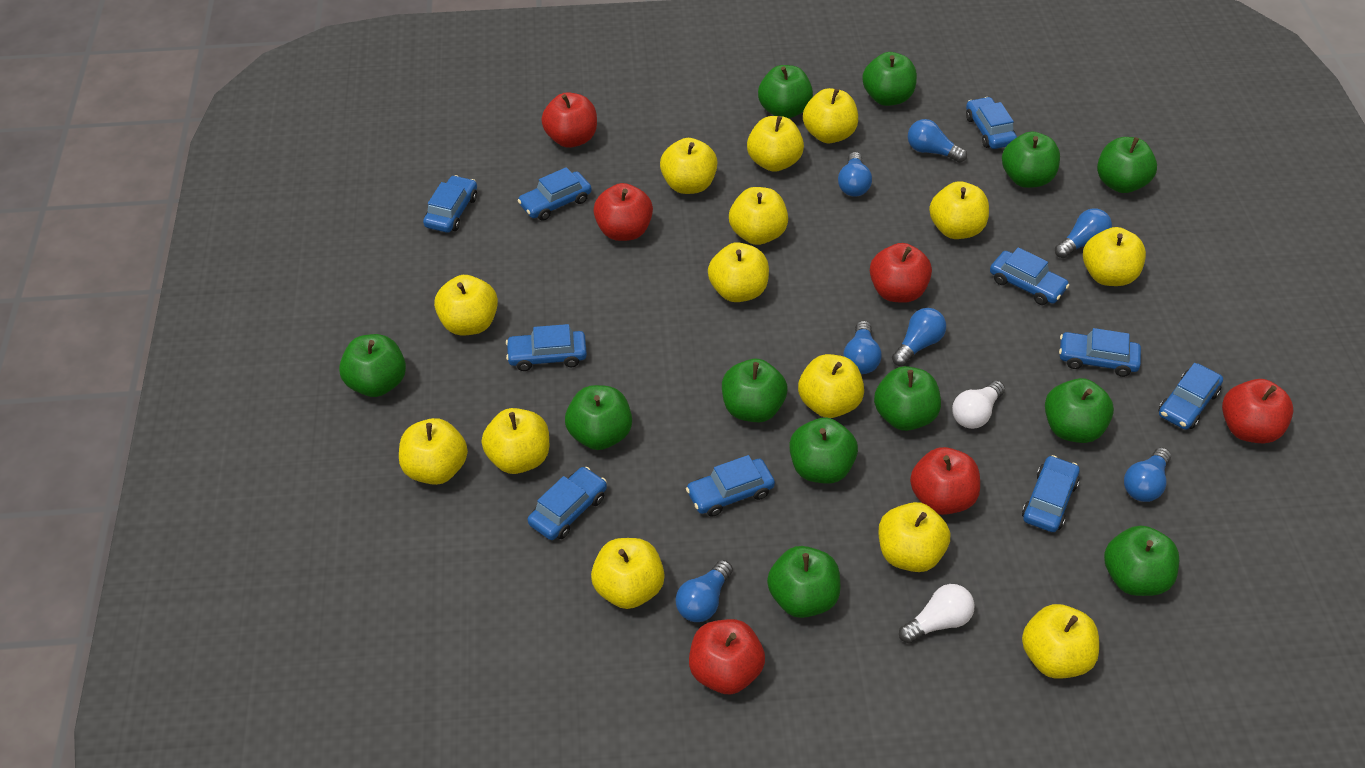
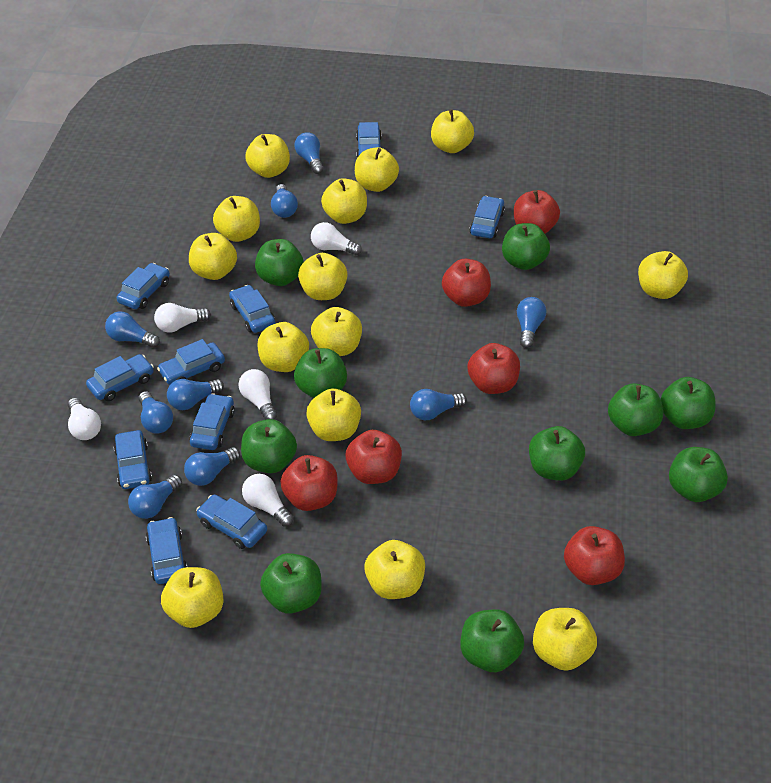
blue light bulb: [676,560,733,622] [838,152,872,197] [844,321,882,374] [892,308,946,366] [908,119,967,163] [1055,209,1112,258] [1124,447,1171,502] = 7 -> [105,311,160,348] [128,475,182,519] [138,391,173,434] [167,379,224,410] [184,447,240,486] [271,184,298,218] [295,132,324,174] [410,389,467,420] [517,297,547,348] = 9
green apple: [339,334,406,397] [565,385,632,450] [722,359,788,422] [758,65,813,118] [767,546,840,618] [789,418,858,484] [862,52,917,106] [874,366,941,431] [1002,132,1060,188] [1045,378,1114,443] [1097,137,1157,193] [1104,525,1179,596] = 12 -> [241,419,297,473] [255,239,304,286] [260,553,322,614] [294,348,347,398] [461,609,524,672] [502,223,550,270] [529,426,585,481] [608,383,663,436] [661,377,715,429] [669,447,728,502] = 10
white light bulb: [899,584,975,644] [952,380,1005,429] = 2 -> [68,398,101,440] [154,303,211,333] [238,369,277,420] [242,474,294,527] [311,222,362,255] = 5

